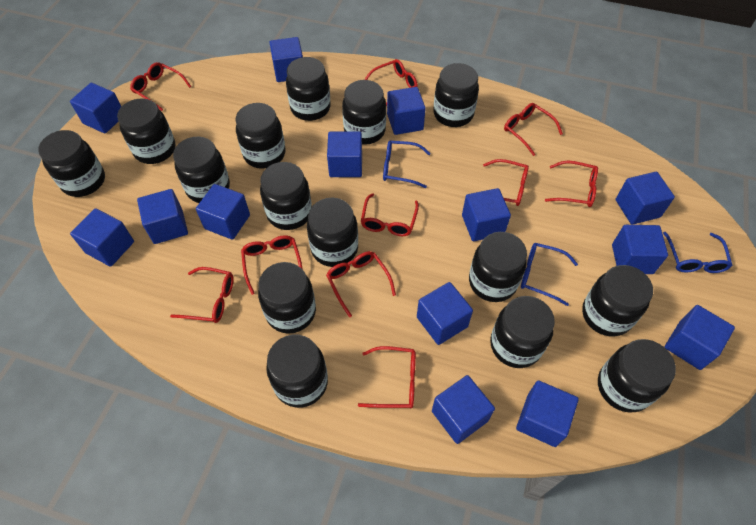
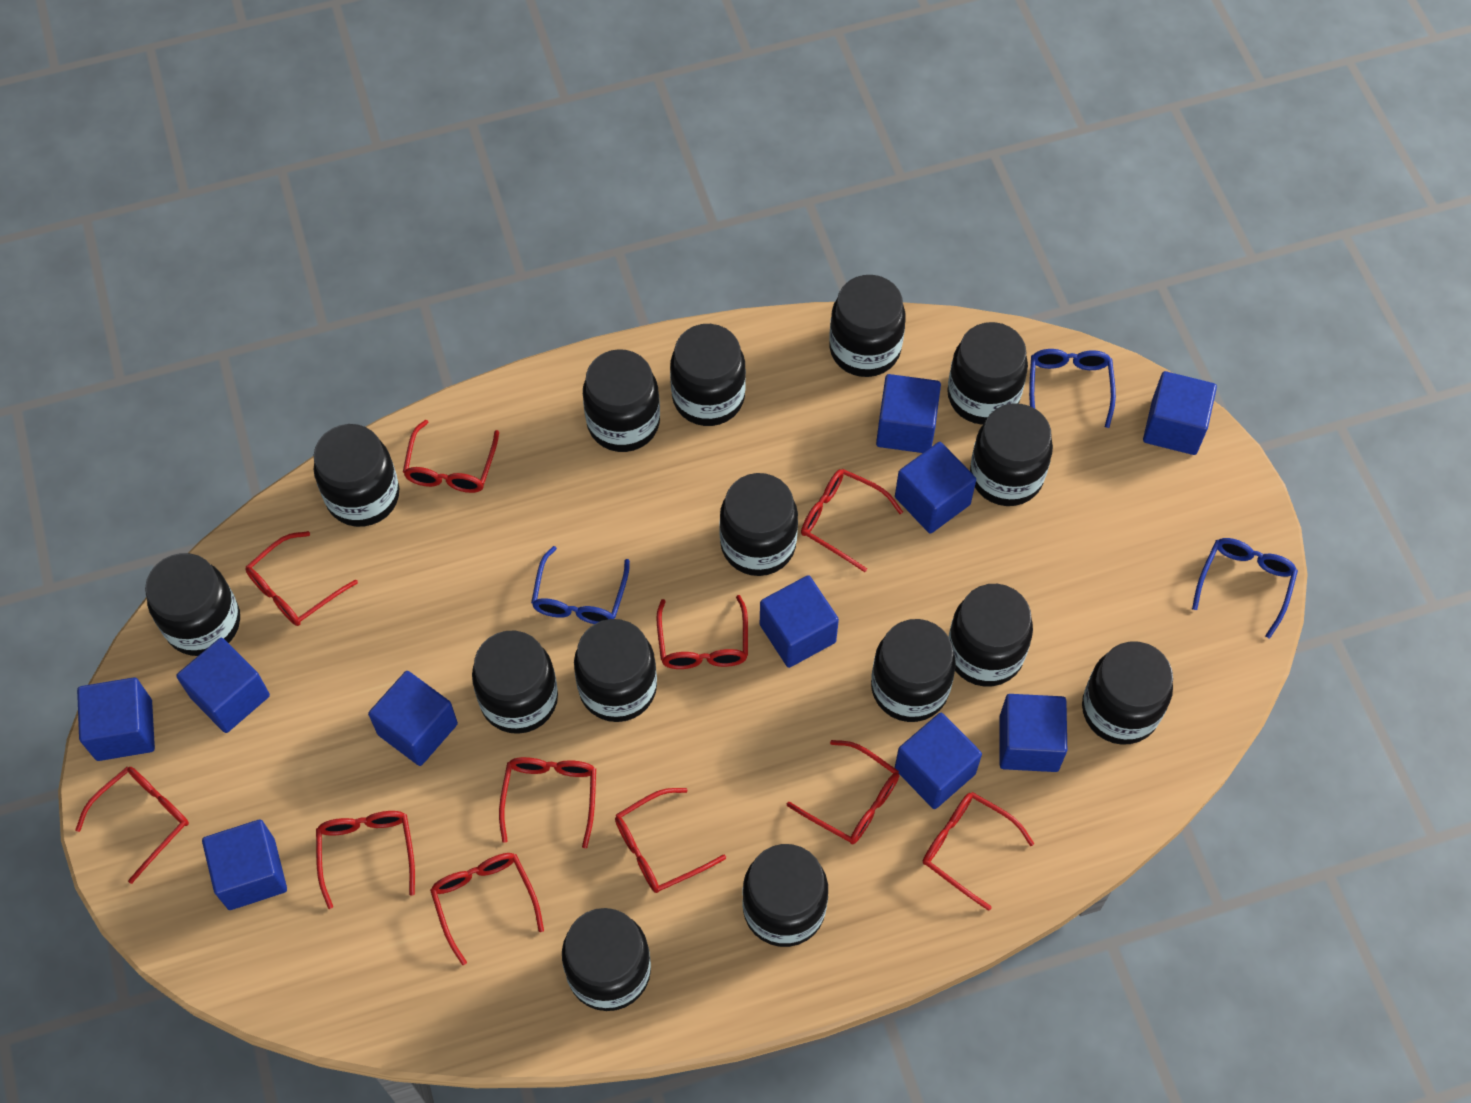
blue cube: [70,83,121,133] [70,208,134,267] [137,189,188,244] [196,184,250,240] [270,37,303,82] [327,131,362,177] [387,87,426,135] [417,282,473,345] [432,375,495,444] [462,188,511,241] [516,380,579,447] [612,225,668,274] [616,172,675,225] [665,305,735,370] = 14 -> [77,677,155,761] [176,638,270,733] [202,820,287,910] [368,671,458,766] [760,575,839,668] [876,374,941,453] [895,442,976,534] [895,713,982,809] [999,694,1067,772] [1143,371,1217,455] = 10
red glasses: [130,62,191,111] [170,267,234,323] [241,235,303,295] [326,251,396,317] [358,346,416,408] [361,193,419,236] [365,59,418,106] [483,159,529,206] [504,103,563,156] [545,161,598,207] = 10 -> [75,767,189,884] [246,531,358,626] [316,811,415,909] [403,420,499,493] [430,853,544,965] [499,757,596,848] [615,788,726,893] [656,595,748,669] [787,740,899,844] [801,469,903,572] [923,792,1034,911] = 11

